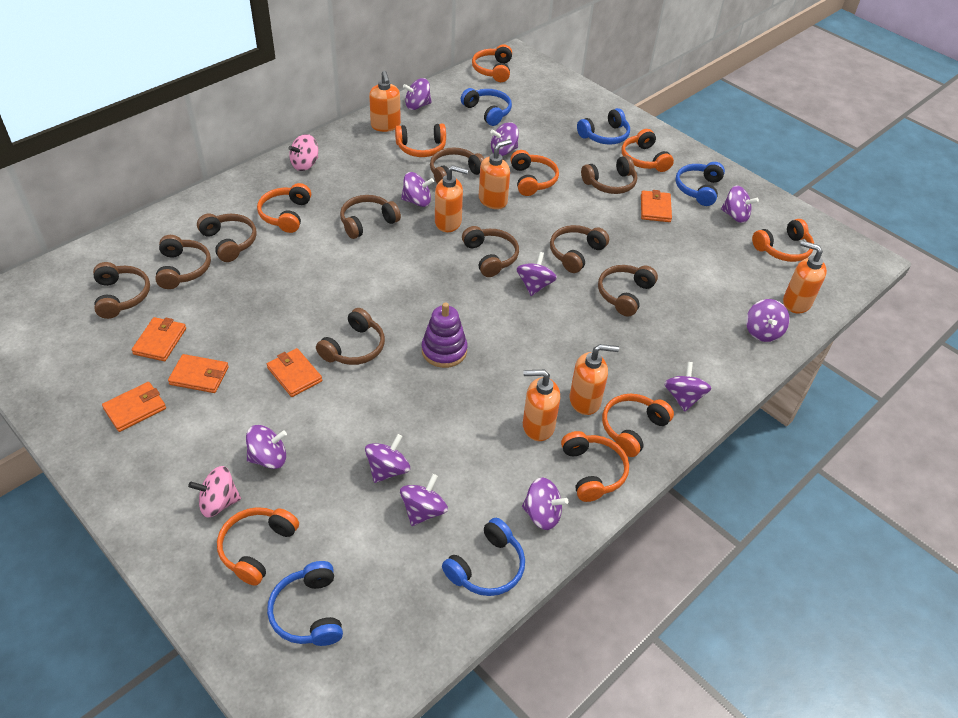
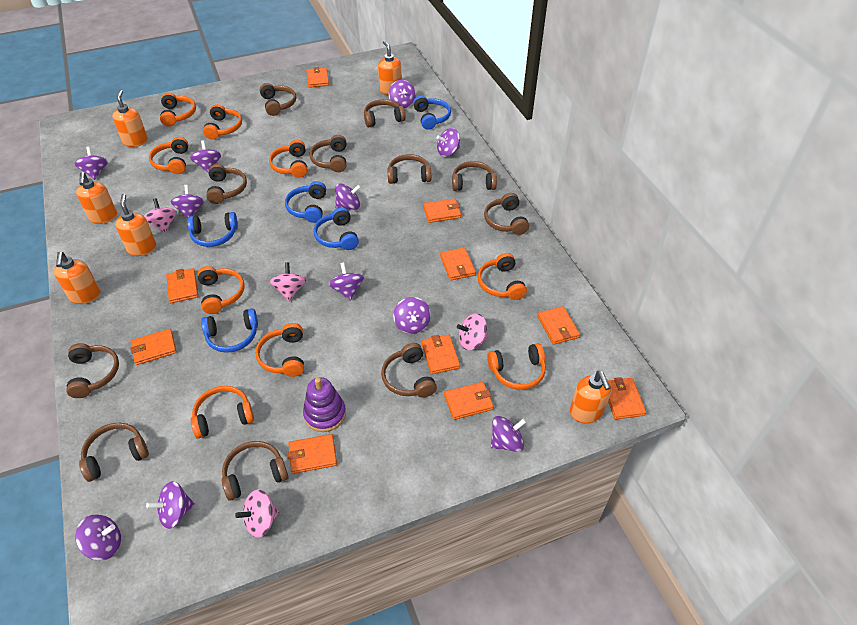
brown headphones: [93,262,150,319] [155,235,211,289] [197,214,257,262] [316,308,385,365] [340,195,401,239] [430,148,484,184] [462,226,519,277] [550,225,609,273] [581,156,637,194] [598,265,658,317] = 10 -> [66,343,119,398] [79,423,149,482] [206,164,247,204] [222,441,289,501] [260,83,296,116] [310,135,346,172] [364,99,406,127] [381,343,437,398] [387,154,431,184] [452,161,497,191] [484,193,529,235] = 11
orange wallet: [102,382,166,432] [132,317,186,361] [168,354,229,393] [267,348,322,397] [641,190,672,222] = 5 -> [130,329,177,365] [166,268,199,303] [288,434,337,474] [306,67,329,88] [421,334,460,374] [423,198,461,223] [440,247,476,281] [444,382,494,420] [537,306,580,345] [608,377,646,419] = 10
pink spinning top: [188,466,241,517] [288,134,318,171] = 2 -> [144,198,177,233] [235,489,279,538] [270,262,306,301] [457,313,488,350] = 4

